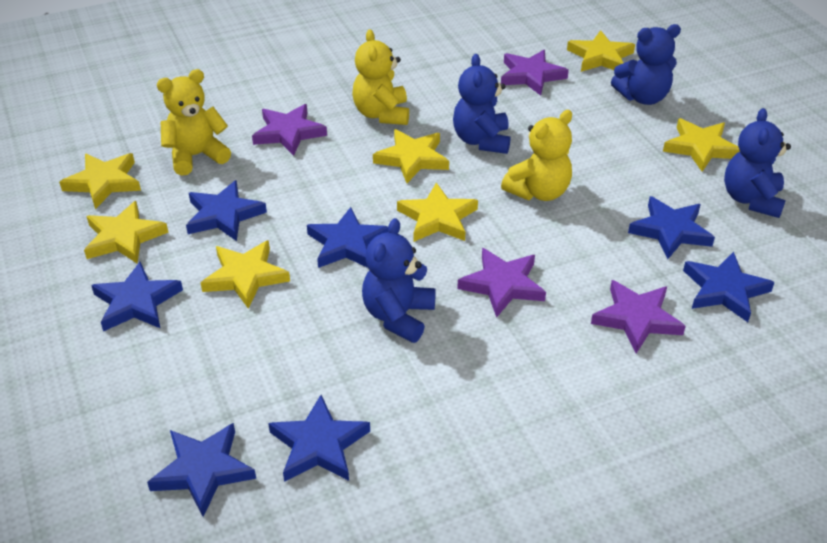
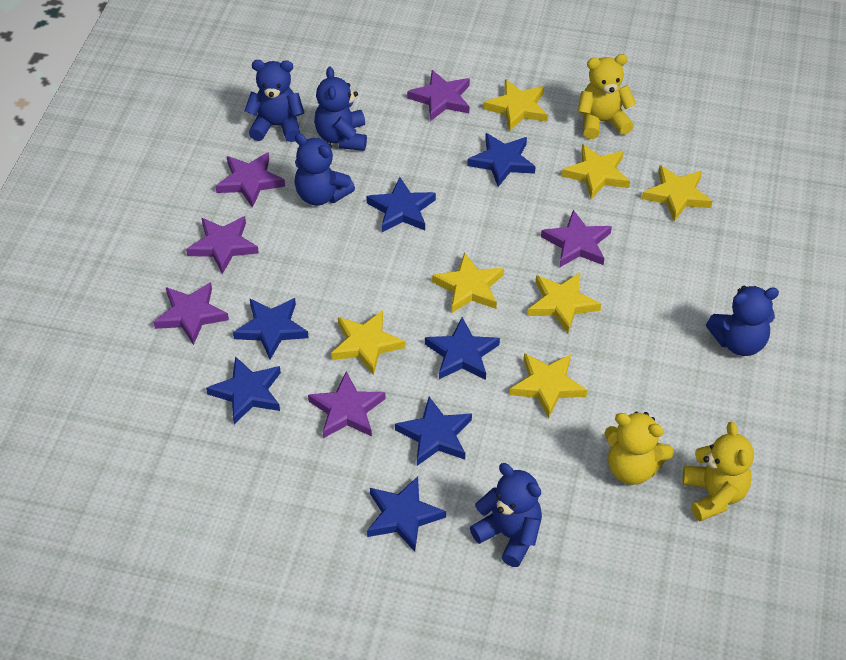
blue teddy bear: [362,218,436,343] [453,54,510,154] [611,24,681,105] [724,108,791,218] = 4 -> [244,60,304,142] [294,133,355,206] [314,67,367,151] [470,463,542,567] [706,286,779,356] = 5
purple star: [252,104,327,156] [457,248,546,318] [501,50,569,96] [591,280,686,354] = 4 -> [153,282,229,345] [186,216,259,274] [216,152,285,208] [308,372,385,438] [407,70,470,121] [541,210,612,267] = 6

